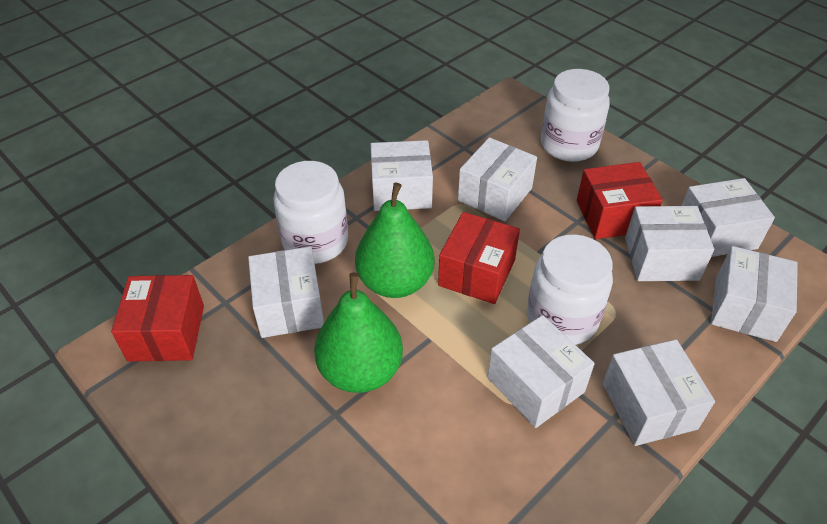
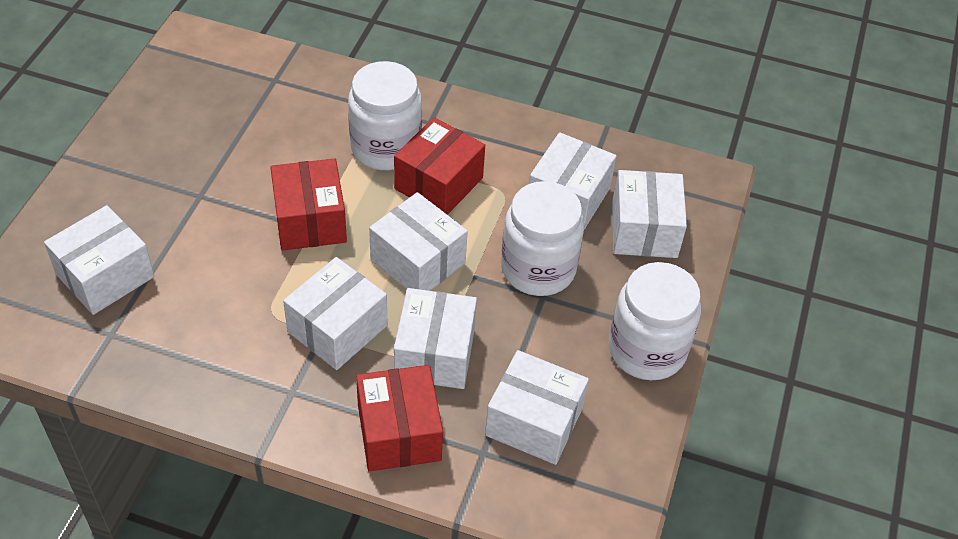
green pear: [314,272,403,393] [355,182,435,298] = 2 -> none = 0
white box: [248,247,324,338] [370,140,433,211] [458,137,537,221] [487,315,595,428] [603,339,715,446] [625,206,714,281] [682,178,775,257] [711,246,798,342] = 8 -> [44,205,154,315] [283,257,388,370] [369,192,468,291] [394,288,477,389] [485,350,589,465] [529,132,616,230] [612,170,687,258] = 7

